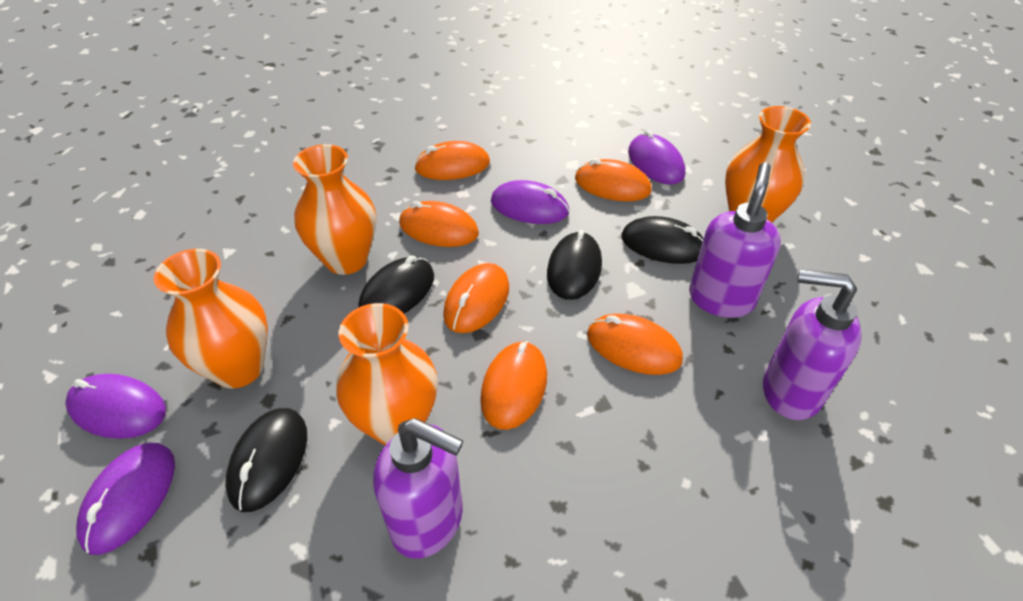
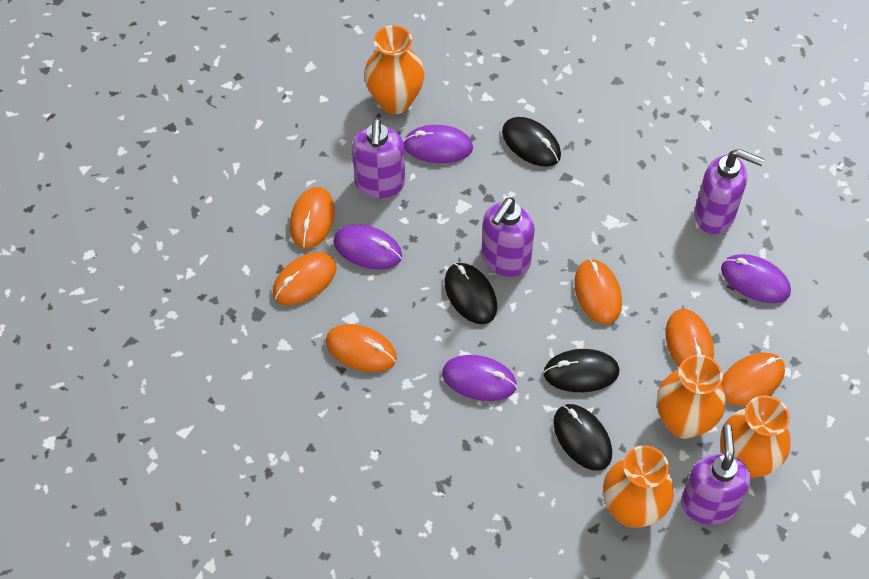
purple soap dispenser: [373,418,463,559] [689,162,781,318] [763,269,862,420] = 3 -> [352,118,405,198] [481,197,535,277] [681,425,751,525] [694,149,764,234] = 4

